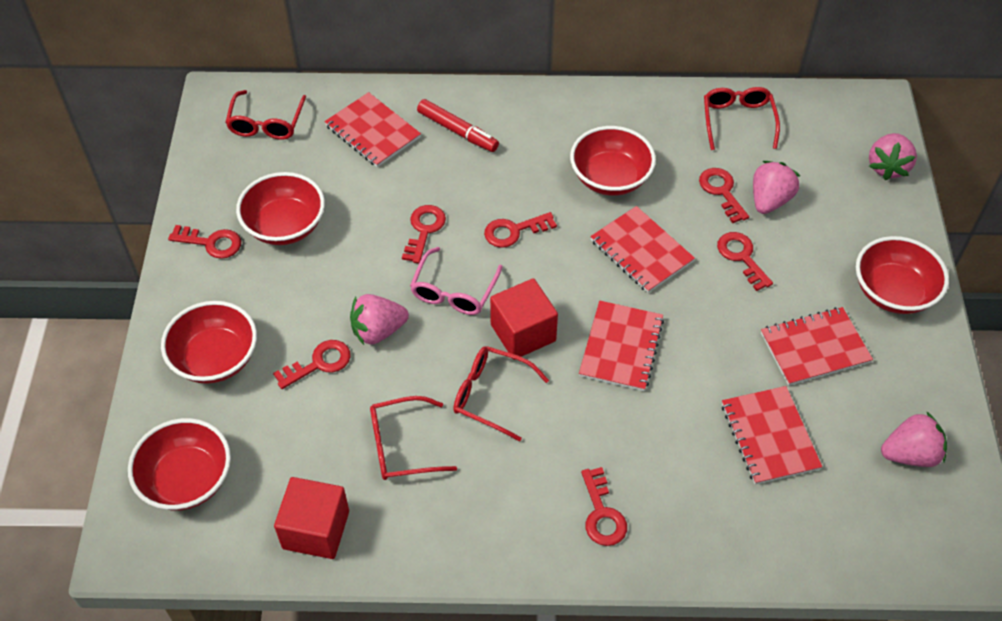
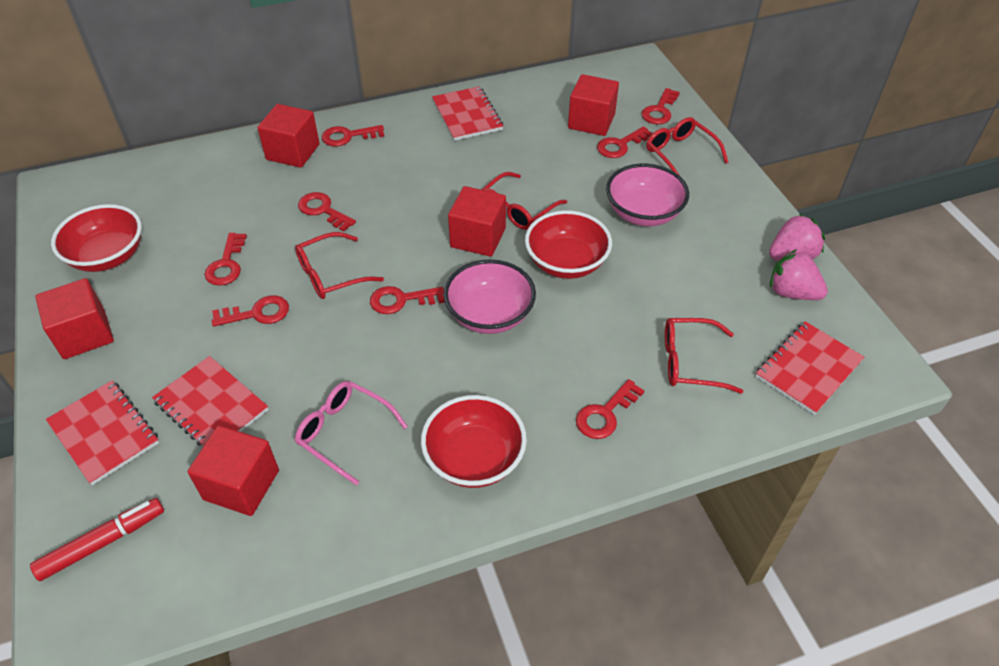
pink bowl: none = 0 -> [444,259,536,334] [606,164,689,226] = 2
pink strawberry: [350,294,409,345] [753,161,800,214] [869,133,917,180] [881,411,947,467] = 4 -> [769,214,825,261] [770,249,828,300] = 2
red bowl: [128,418,231,510] [161,301,257,384] [236,172,325,245] [570,126,656,196] [856,236,949,314] = 5 -> [51,204,142,272] [421,395,527,488] [525,210,612,279] = 3
red cube: [274,477,349,559] [490,278,558,360] = 2 -> [35,278,114,359] [188,425,279,516] [257,104,319,168] [448,186,506,257] [568,74,619,136] = 5
red key: [168,225,241,259] [273,340,351,389] [402,205,446,264] [484,212,557,248] [581,467,627,546] [699,168,749,223] [717,232,773,291] = 7 -> [204,233,247,286] [212,295,289,327] [298,192,356,232] [322,125,384,146] [370,286,445,314] [576,379,645,439] [597,126,653,158] [642,88,680,124] = 8
red notebook: [324,92,421,167] [579,300,664,391] [590,206,695,293] [722,386,822,485] [761,307,873,386] = 5 -> [46,380,159,485] [152,356,268,446] [432,86,503,141] [755,321,864,415] = 4

